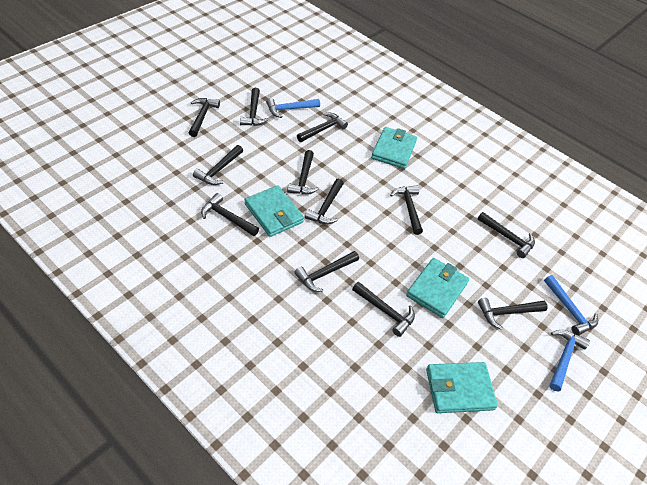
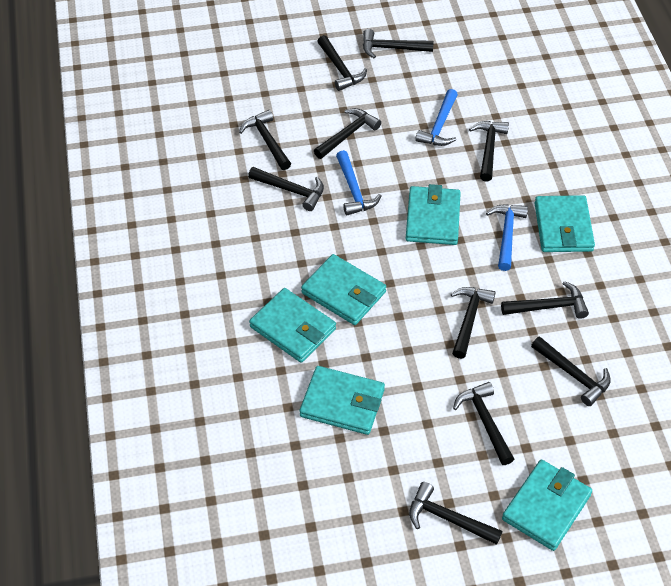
black hammer: [189,98,220,137] [193,145,243,185] [201,193,259,236] [240,88,269,126] [287,150,319,195] [294,251,359,292] [297,113,348,142] [305,179,344,224] [352,282,415,337] [390,185,423,235] [477,212,535,258] [478,298,548,329] = 12 -> [239,110,291,170] [248,167,324,211] [314,108,381,159] [317,35,367,91] [363,29,434,59] [409,482,502,545] [451,287,496,359] [453,382,514,465] [469,121,509,182] [501,281,589,319] [531,336,611,406] = 11
turquoise wallet: [245,185,304,237] [371,127,417,169] [406,258,469,318] [426,362,498,413] = 4 -> [249,288,336,363] [300,366,385,435] [301,254,386,325] [406,184,461,245] [502,460,592,551] [535,195,595,252] = 6

